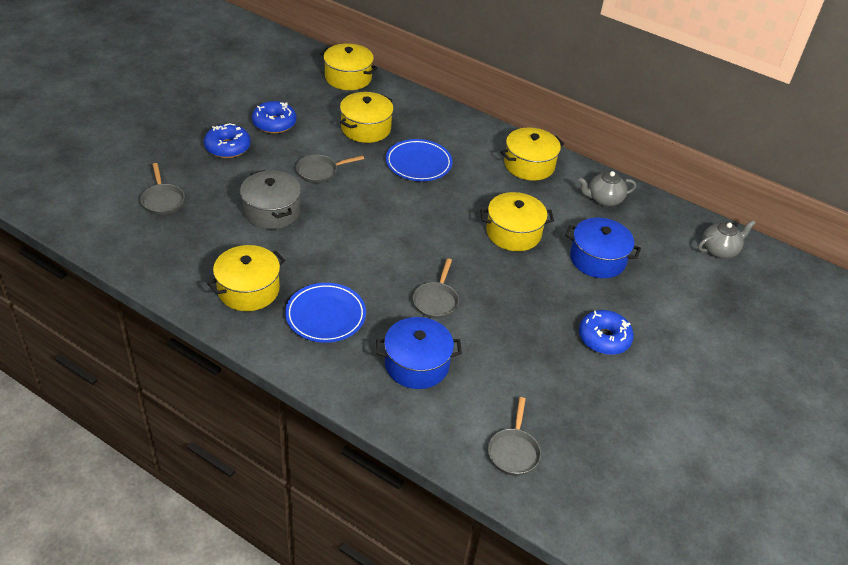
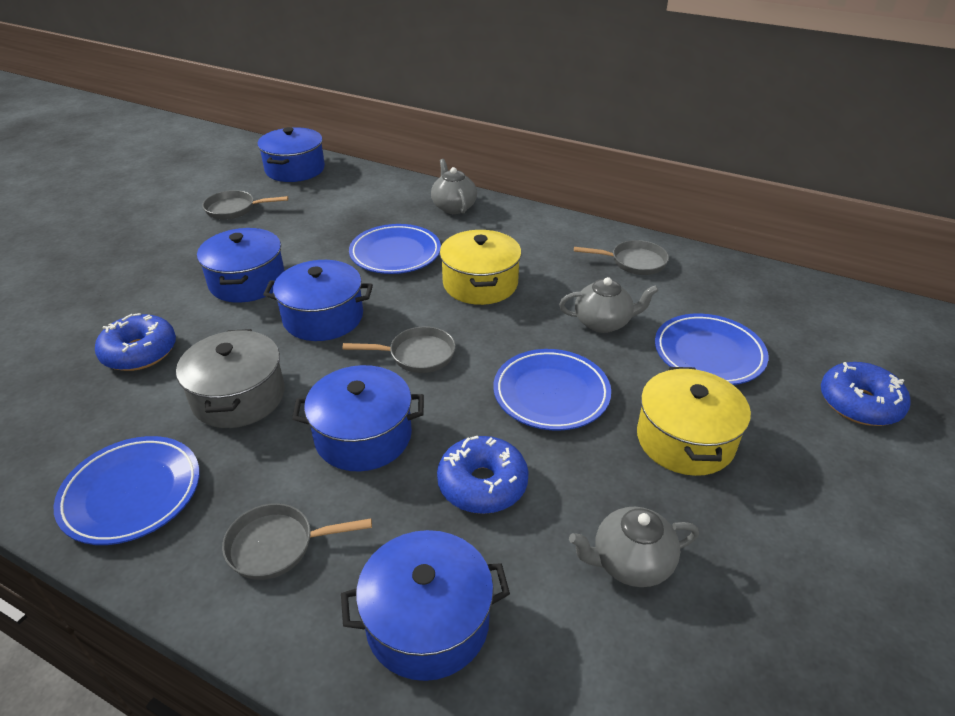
blue plate: [285,283,366,343] [386,139,452,181] = 2 -> [53,436,200,545] [349,224,441,274] [493,349,611,431] [655,314,768,385] = 4
blue pot: [376,317,462,389] [565,218,641,278] = 2 -> [197,228,285,303] [257,127,325,182] [263,260,373,341] [292,365,424,471] [341,530,510,681] = 5
grey teapot: [578,171,636,207] [698,220,756,259] = 2 -> [431,159,477,214] [559,277,659,333] [569,507,699,587] = 3
yellow pot: [208,245,285,311] [320,43,378,90] [340,92,394,143] [480,192,554,251] [501,128,564,181] = 5 -> [440,230,522,305] [637,367,751,476] = 2

